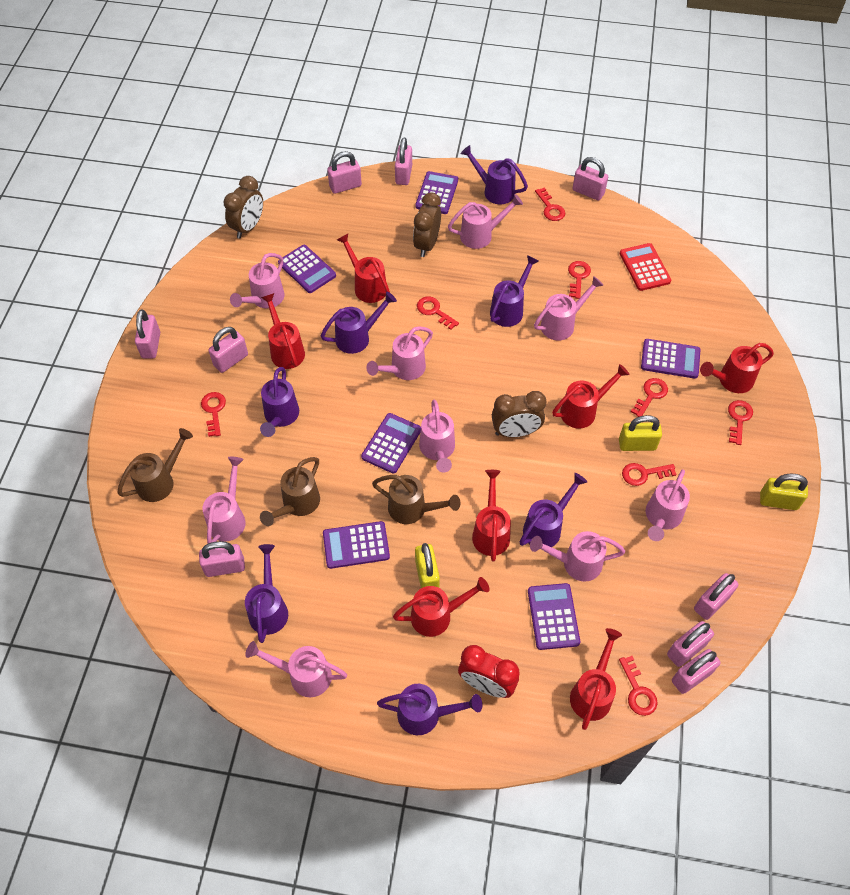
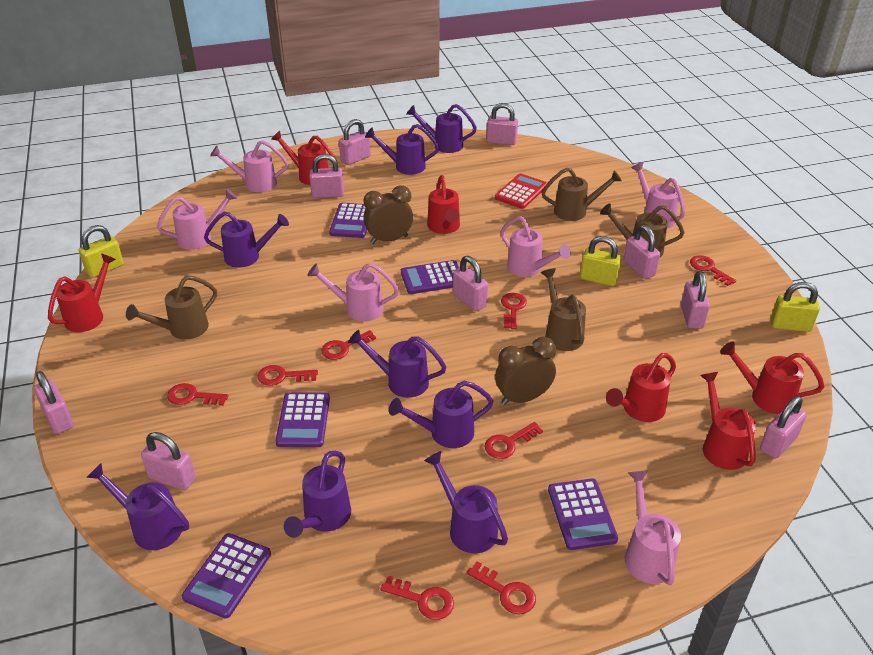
brown clock: [223,176,263,238] [413,192,441,257] [492,391,546,437] = 3 -> [363,185,413,244] [495,337,556,405] = 2
brown watering can: [117,428,193,502] [260,457,320,526] [372,475,461,524] = 3 -> [126,275,217,340] [541,268,586,351] [542,168,622,221] [600,203,684,257] = 4
pink watering can: [203,457,246,543] [230,253,285,308] [245,641,347,697] [366,326,433,380] [419,400,455,473] [448,194,523,249] [530,531,625,582] [534,276,604,340] [646,470,690,541] = 9 -> [157,189,237,250] [210,140,288,192] [307,263,399,322] [501,216,571,277] [625,470,681,585] [631,162,686,228] = 6
purple calculator: [278,245,336,293] [323,521,390,569] [361,413,421,474] [415,171,458,214] [528,583,580,650] [641,339,700,379] = 6 -> [182,533,271,618] [276,392,330,447] [329,203,367,238] [401,260,459,294] [548,479,618,550] = 5
purple watering can: [245,544,288,643] [260,367,299,437] [321,291,397,354] [377,684,483,735] [461,145,528,204] [490,255,539,327] [519,473,587,547] = 7 -> [86,463,189,550] [204,212,289,268] [284,451,351,538] [348,330,446,398] [365,124,439,175] [389,381,494,448] [406,104,477,153] [424,451,508,553] = 8
red clock: [458,645,520,698] = 1 -> none = 0
red watering can: [261,293,305,369] [337,234,390,303] [393,577,490,637] [472,470,511,562] [552,364,630,429] [570,628,622,730] [700,343,774,393] = 7 -> [48,253,116,332] [271,131,338,185] [427,175,460,234] [606,353,676,422] [700,372,756,470] [720,342,824,414] = 6

